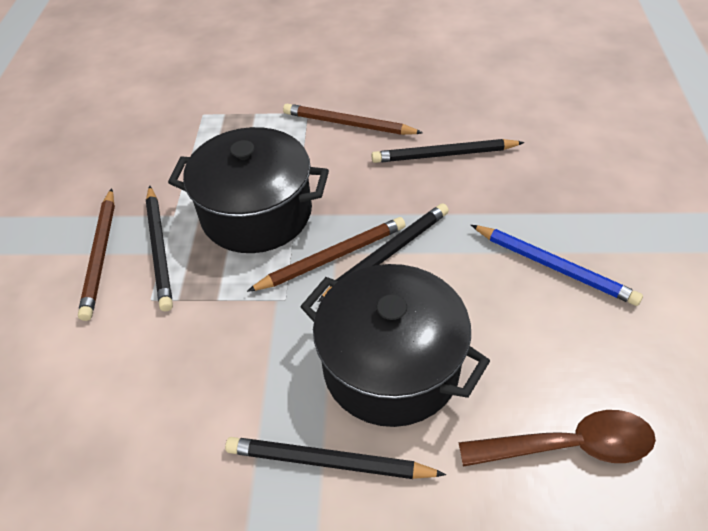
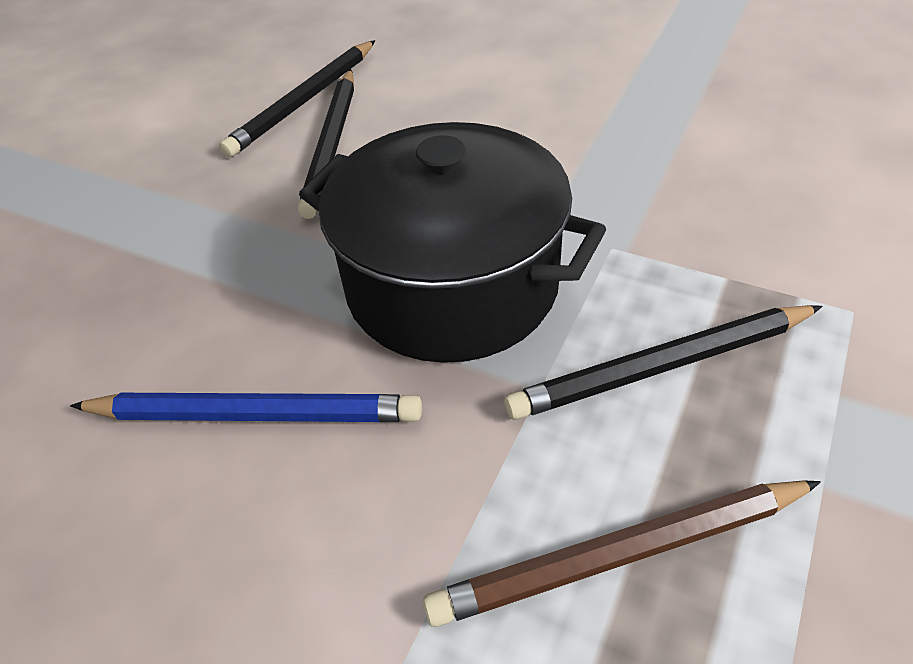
black pencil: [146,186,173,311] [225,437,446,479] [318,203,449,302] [371,139,525,163] = 4 -> [219,40,375,157] [298,69,354,219] [504,305,823,420] = 3
black pot: [168,127,329,253] [300,264,490,427] = 2 -> [299,122,606,363] = 1
brown pencil: [78,188,115,321] [247,217,406,292] [283,104,423,135] = 3 -> [423,480,821,627] = 1
brown spoon: [458,410,656,467] = 1 -> none = 0

